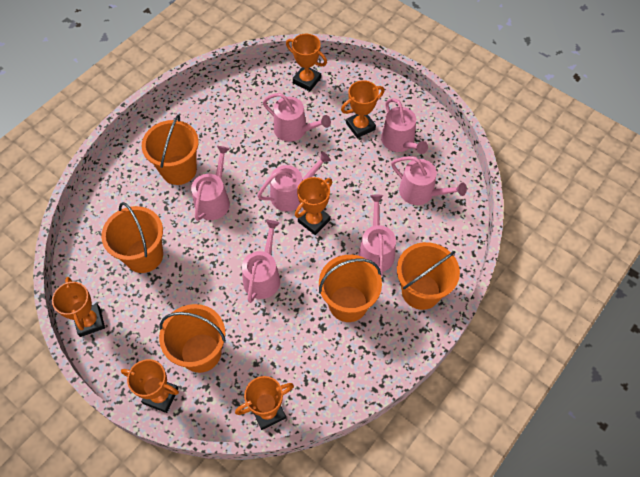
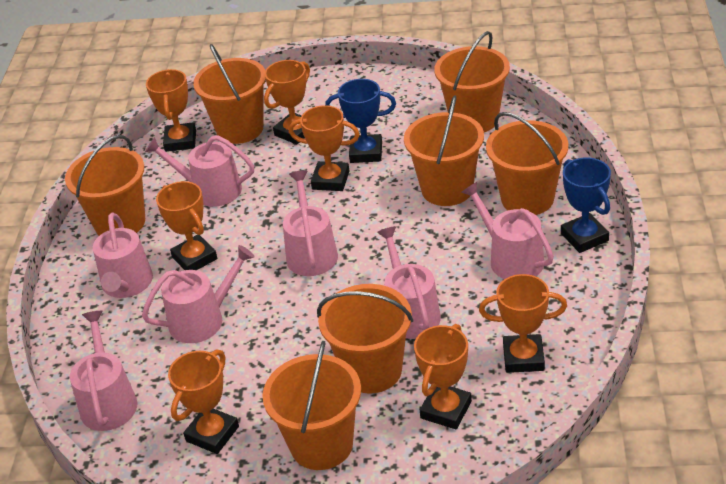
blue trophy: none = 0 -> [325,79,396,163] [561,157,611,253] = 2
orange bucket: [101,202,163,273] [142,115,199,185] [159,304,226,373] [319,255,382,322] [397,242,460,310] = 5 -> [65,135,145,236] [193,44,266,144] [263,341,361,470] [317,284,413,393] [404,95,484,206] [435,31,510,132] [486,112,568,215] = 7
orange trophy: [52,277,105,337] [121,359,179,413] [235,376,294,430] [286,34,327,91] [295,177,332,235] [341,80,385,138] = 6 -> [146,69,196,152] [156,181,217,270] [168,349,239,454] [264,60,310,144] [289,105,360,191] [414,324,472,429] [479,274,567,373] = 7

